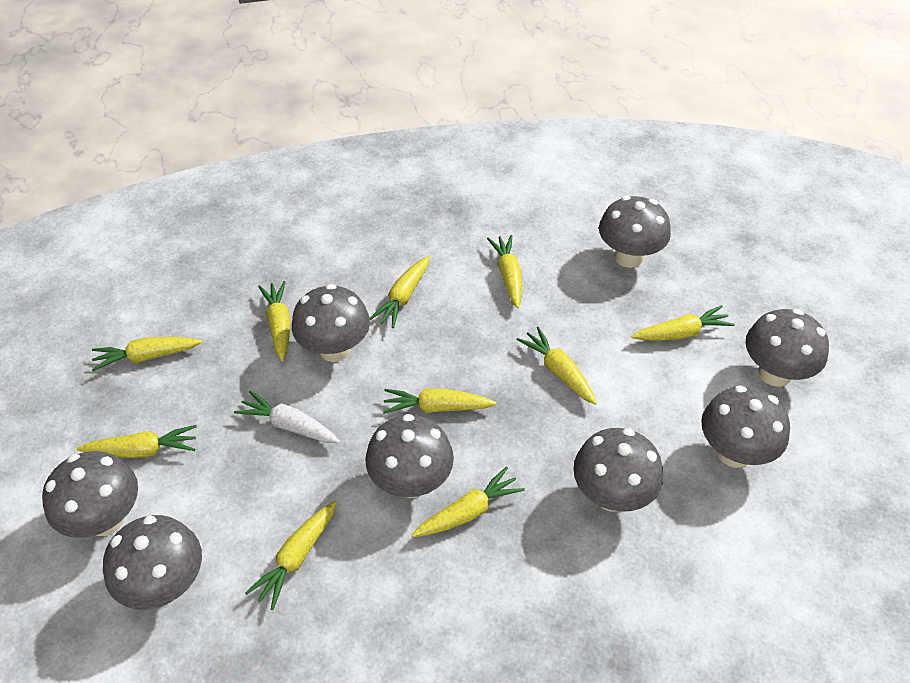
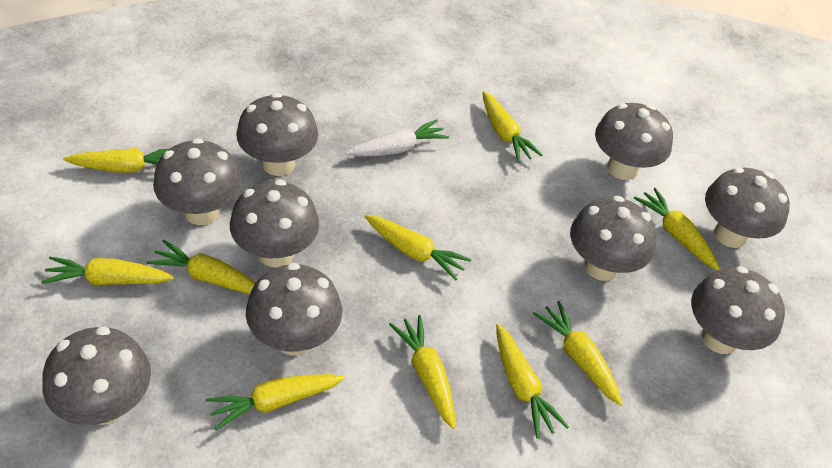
grey mushroom: [42,451,138,538] [103,515,202,610] [292,284,370,362] [366,414,454,498] [573,428,663,512] [599,196,671,268] [701,386,790,468] [746,309,829,387] = 8 -> [42,327,151,425] [153,138,241,225] [230,179,319,268] [236,93,318,176] [246,263,342,356] [570,196,656,281] [595,103,673,180] [691,266,785,354] [705,167,790,248] = 9

